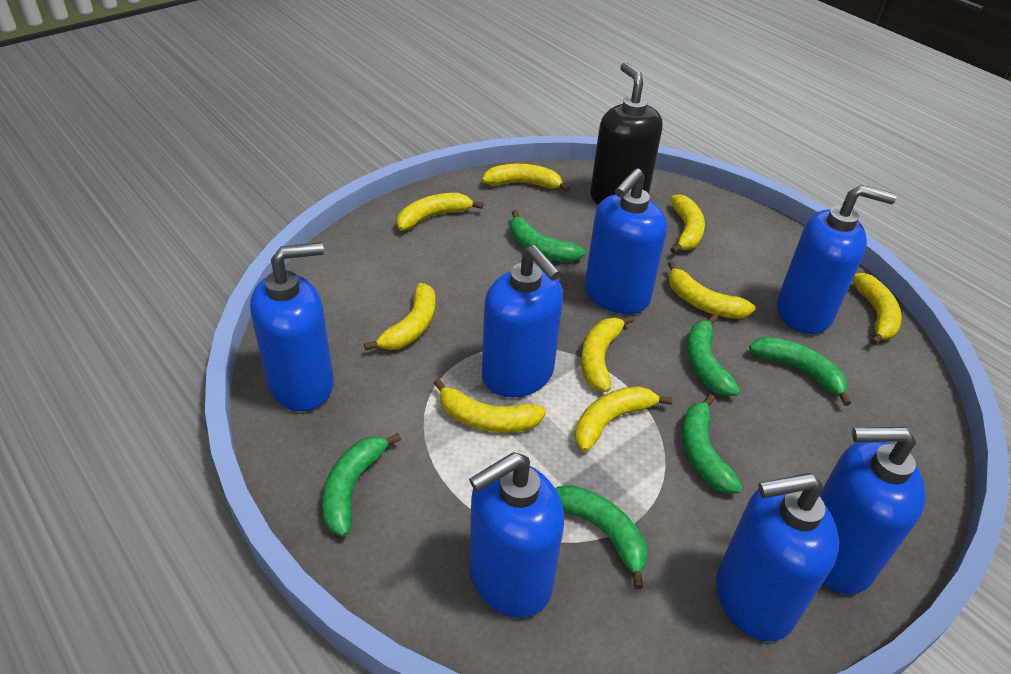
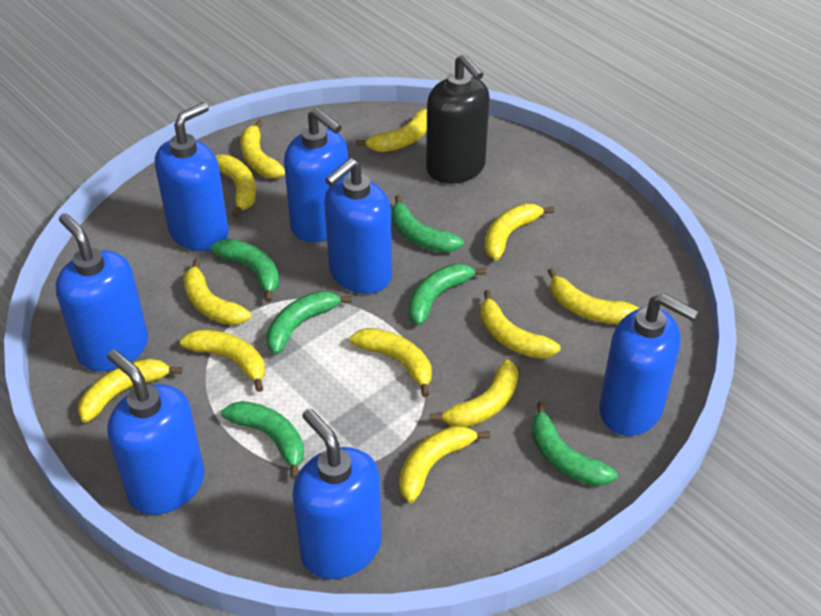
yellow banana: [364,283,436,350] [397,193,483,231] [434,379,546,433] [482,164,570,192] [574,386,672,452] [581,315,634,392] [668,261,756,319] [670,194,705,254] [852,273,902,345] = 9 -> [78,358,182,423] [180,330,265,392] [183,258,251,325] [216,155,256,218] [240,120,285,178] [350,328,432,397] [356,109,427,152] [399,425,490,503] [430,359,519,427] [480,290,560,359] [484,204,554,261] [548,268,639,324] = 12

